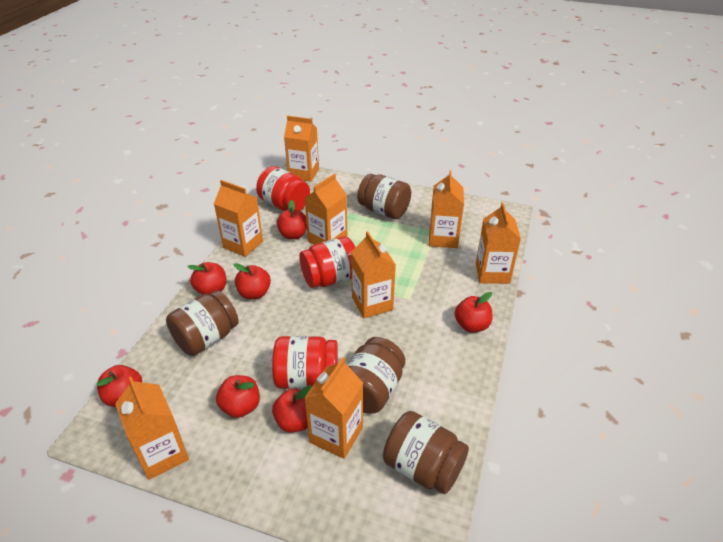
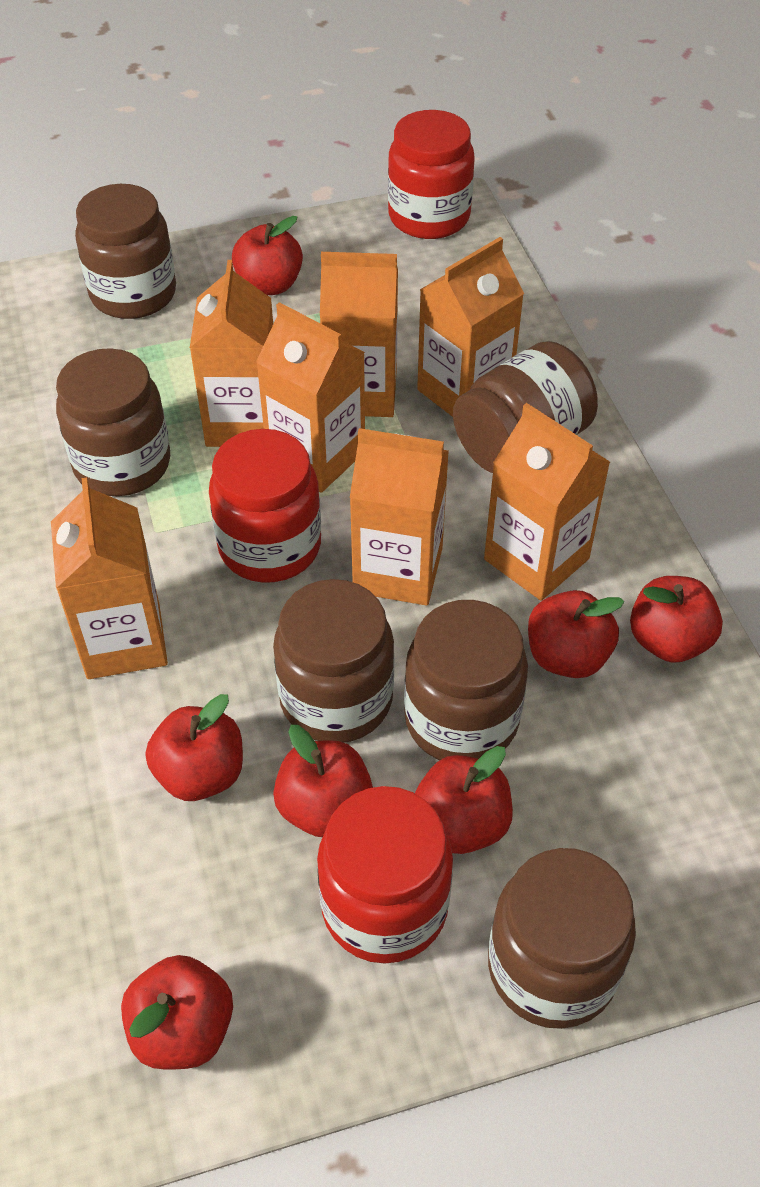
brown jar: [166,290,239,356] [347,337,405,414] [357,174,411,219] [383,411,469,494] = 4 -> [56,348,170,496] [75,184,176,319] [273,579,394,743] [404,600,528,760] [453,341,598,473] [488,848,636,1029] = 6
orange carton: [115,377,189,480] [214,180,263,257] [284,116,319,182] [305,174,347,245] [305,357,363,459] [351,231,396,318] [429,171,464,248] [476,203,521,284] = 8 -> [51,477,168,679] [190,260,273,447] [256,302,365,493] [320,252,398,417] [350,428,449,606] [417,237,524,417] [484,403,610,601] = 7

